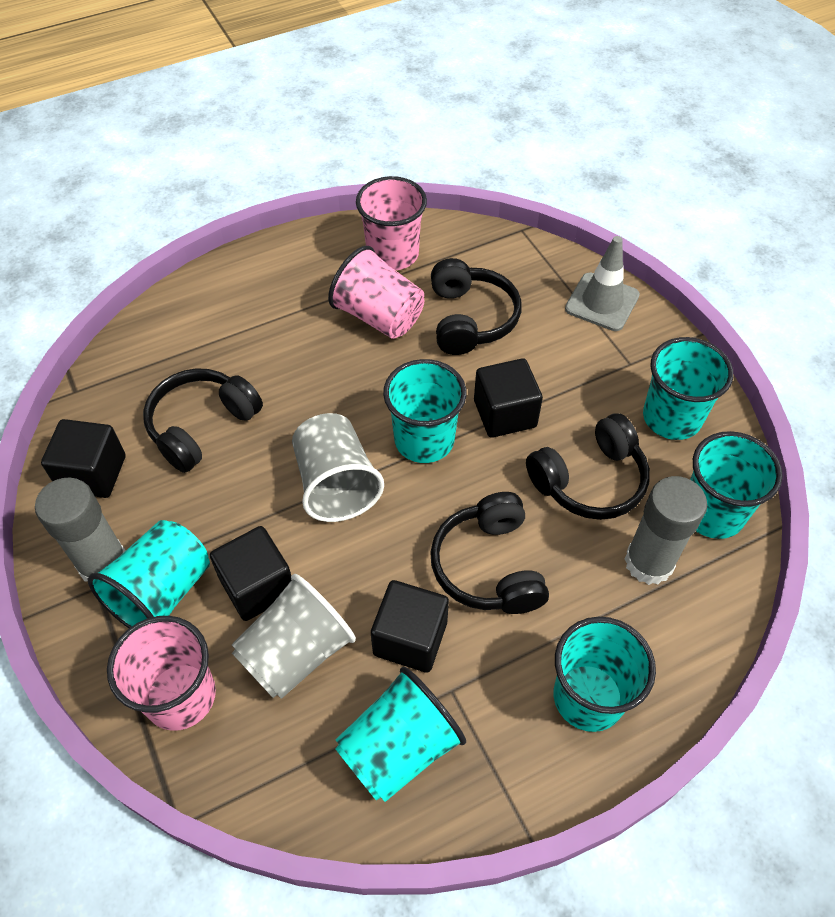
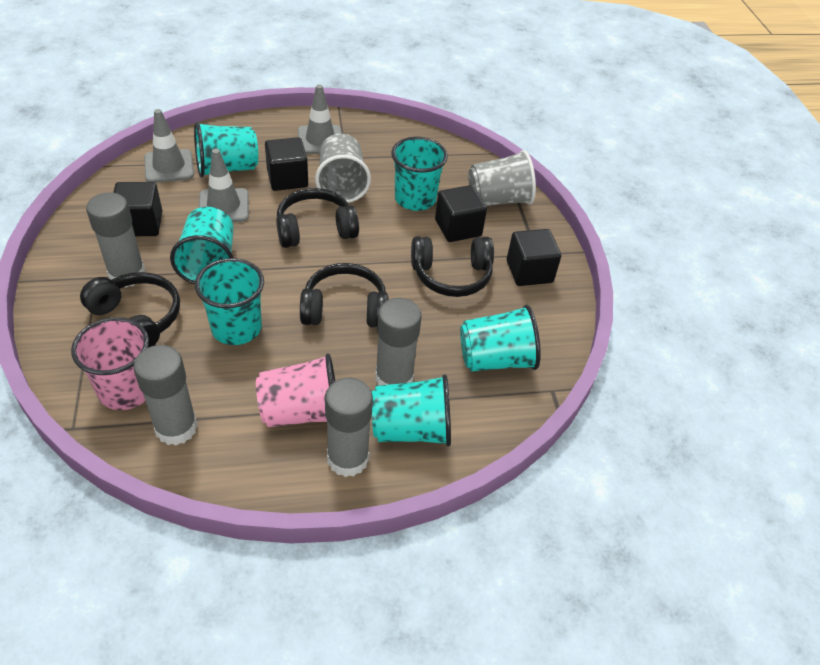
grey glue stick: [35,477,126,582] [625,476,707,585] = 2 -> [86,192,145,287] [133,345,198,445] [325,378,373,477] [375,298,422,385] = 4
grey traffic cone: [565,236,640,331] = 1 -> [144,109,194,183] [199,149,249,222] [298,84,342,154] = 3
pink cup: [107,616,216,731] [328,246,424,339] [356,176,427,270] = 3 -> [71,317,149,410] [256,353,335,427] = 2

